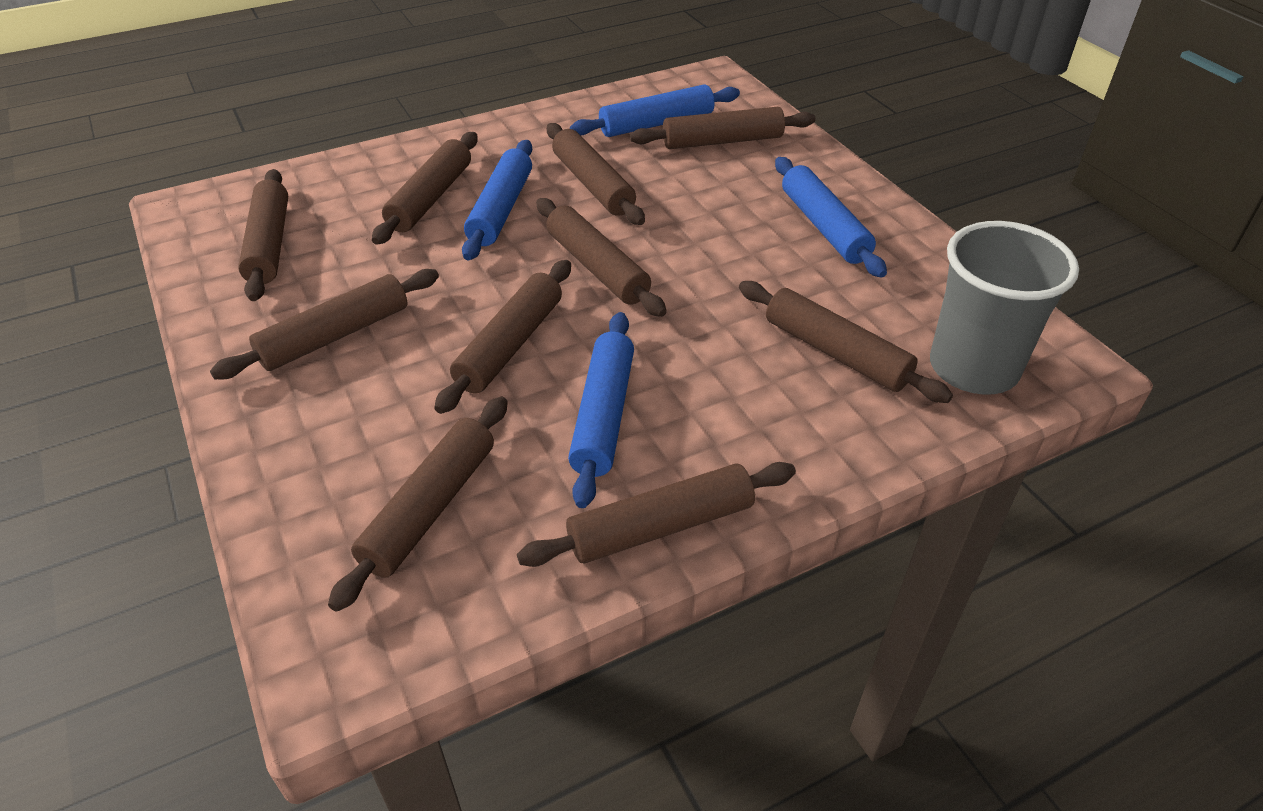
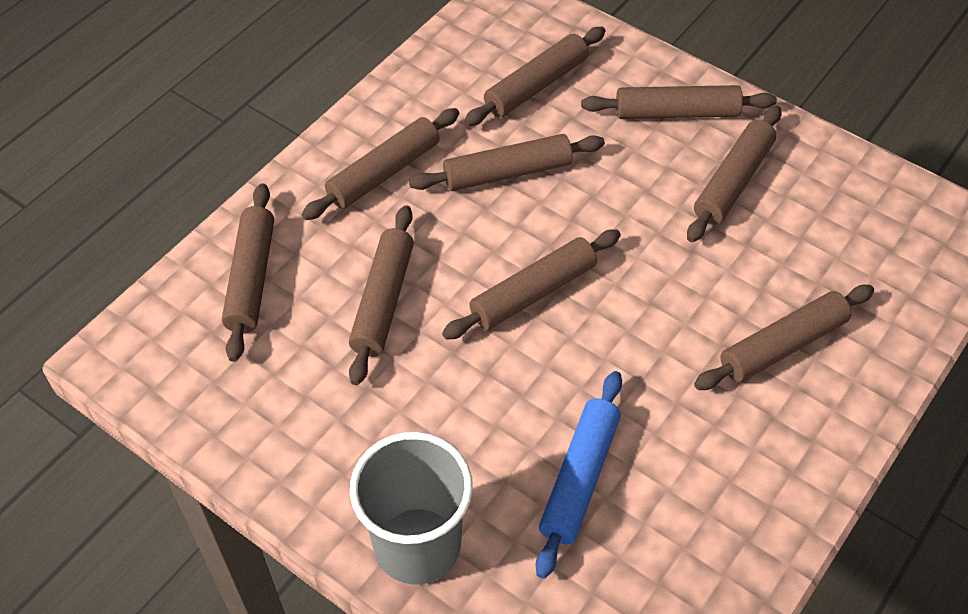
blue rolling pin: [462,140,532,260] [568,312,634,508] [570,85,740,137] [775,157,887,278] = 4 -> [536,371,622,579] = 1
brown rolling pin: [210,269,439,379] [238,169,288,301] [328,396,508,612] [372,132,478,245] [434,260,571,414] [517,462,796,567] [536,198,666,317] [547,123,645,225] [630,107,816,149] [739,281,953,403] = 10 -> [222,183,274,362] [302,108,459,220] [349,205,414,385] [409,134,605,191] [442,229,621,340] [464,27,605,126] [581,85,777,119] [687,105,782,242] [694,285,874,390] = 9

